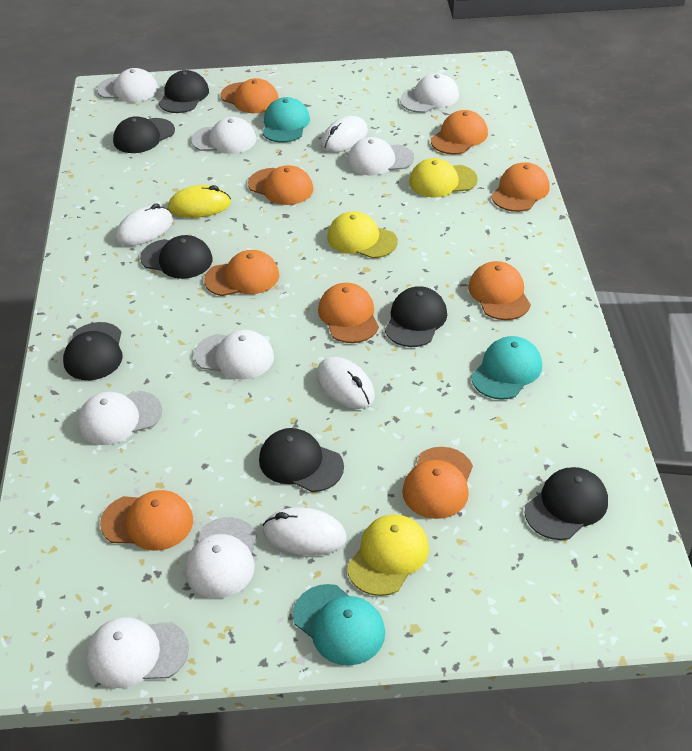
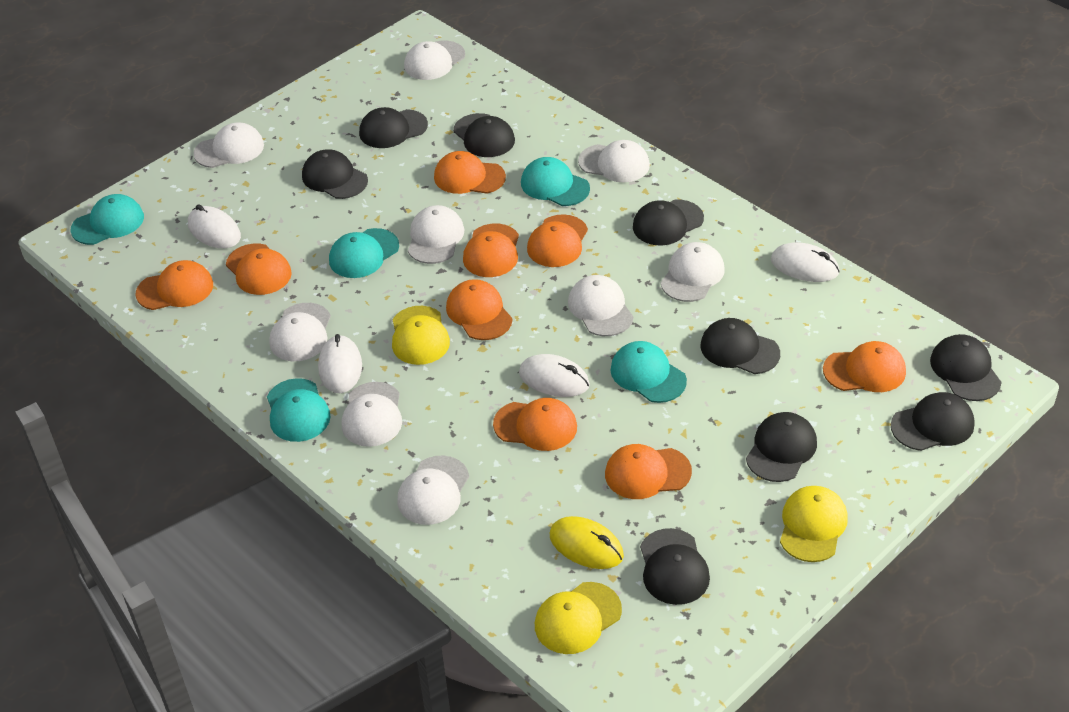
black cap: [63,322,123,380] [113,116,175,153] [140,235,212,279] [159,70,209,113] [259,428,344,492] [385,286,447,347] [524,467,608,540] = 7 -> [302,149,368,199] [359,107,428,148] [454,113,515,157] [633,200,704,246] [640,528,710,605] [700,318,780,374] [746,412,817,482] [891,392,975,451] [930,334,1002,401] = 9
turquoise cap: [263,97,310,143] [293,584,385,666] [471,336,542,400] = 3 -> [70,194,144,245] [267,378,331,442] [329,228,399,278] [521,157,590,206] [610,341,687,403] = 5
white cap: [77,391,162,445] [86,617,189,688] [97,68,158,102] [185,517,257,598] [191,117,256,154] [194,330,274,379] [347,137,414,175] [400,73,459,113] = 8 -> [193,123,264,168] [269,303,331,361] [342,382,402,447] [397,456,469,525] [404,41,465,80] [408,205,464,264] [568,275,634,336] [578,140,650,182] [661,242,724,302] = 9

